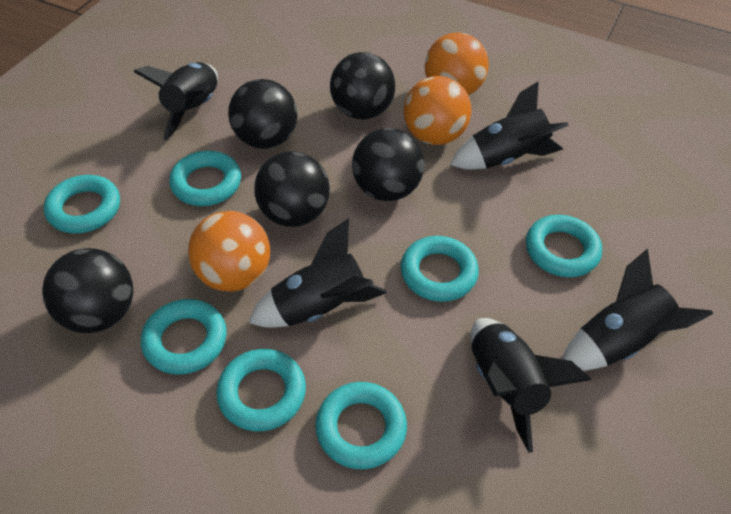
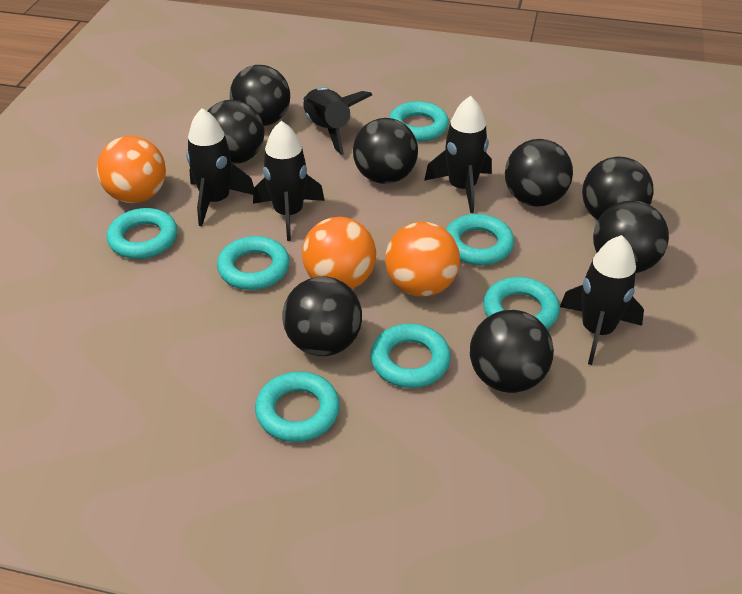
black ball: [42,248,133,333] [228,79,297,149] [254,151,330,227] [330,52,395,120] [352,128,425,201] = 5 -> [208,100,265,164] [230,65,290,126] [283,277,362,356] [353,118,418,184] [470,310,554,393] [505,139,573,207] [582,157,654,220] [593,200,669,273] = 8

